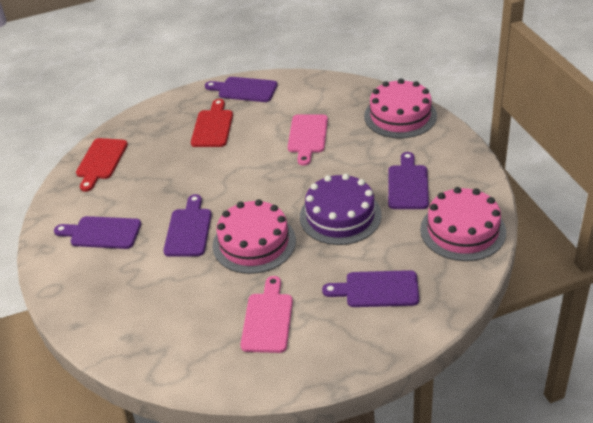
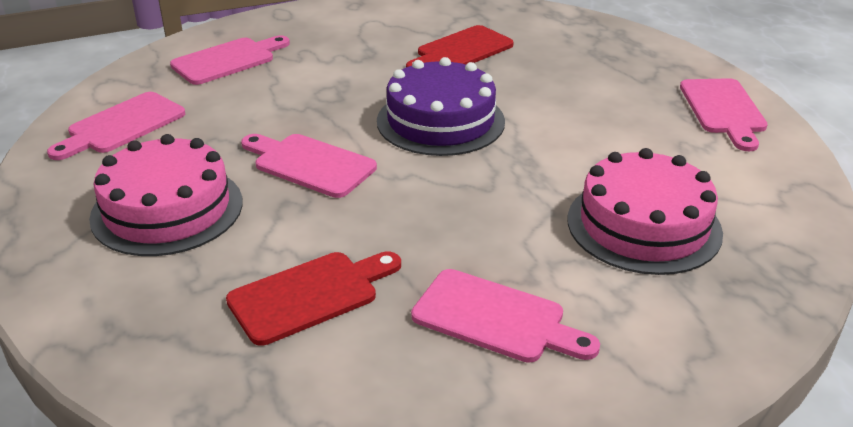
pink cake: [213,199,296,274] [364,78,437,138] [420,187,506,261] = 3 -> [89,134,242,256] [568,148,723,275] = 2
pink cutting board: [241,276,293,353] [288,115,328,166] = 2 -> [47,92,185,160] [170,35,290,85] [241,134,377,198] [411,269,600,363] [680,78,768,151] = 5
purple cutting board: [54,216,141,249] [163,194,212,257] [205,77,278,102] [322,270,419,307] [388,152,429,209] = 5 -> none = 0

